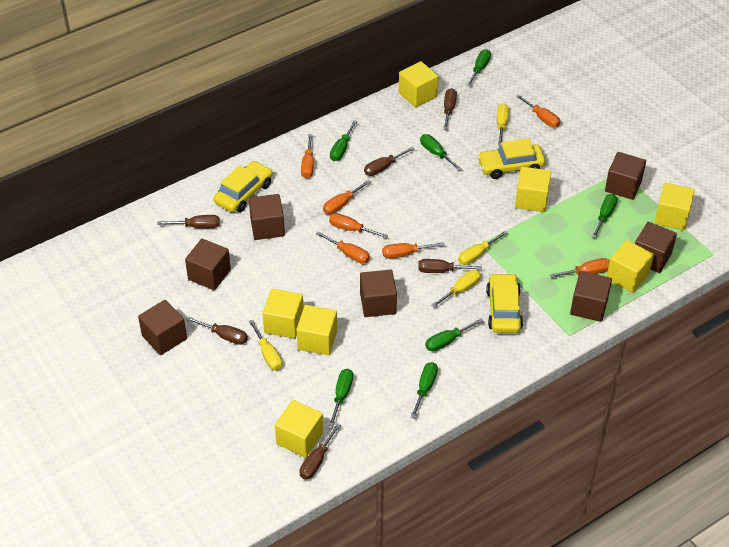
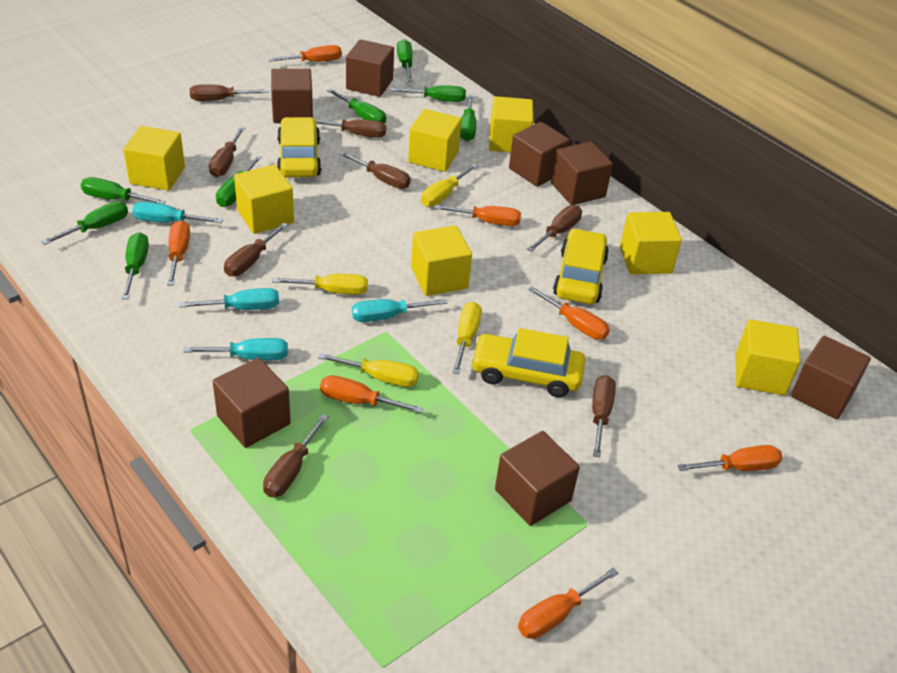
brown screwdriver: [158,215,220,229] [187,317,248,345] [299,423,341,479] [364,147,415,176] [418,259,482,273] [443,88,457,130] = 6 -> [190,84,269,101] [209,126,245,177] [224,222,288,276] [263,414,329,497] [315,119,386,138] [339,151,411,189] [527,205,582,252] [592,375,616,457] = 8
green screwdriver: [329,369,353,426] [330,120,357,161] [411,362,438,418] [420,134,462,171] [425,318,484,352] [467,49,491,86] [592,194,617,238] = 7 -> [41,201,128,245] [81,177,166,204] [122,232,149,299] [216,155,262,207] [327,88,386,123] [390,85,466,102] [397,39,413,81] [460,94,476,141] = 8
turquoise screwdriver: none = 0 -> [132,202,223,223] [179,288,279,310] [184,338,288,360] [352,299,447,322] = 4

